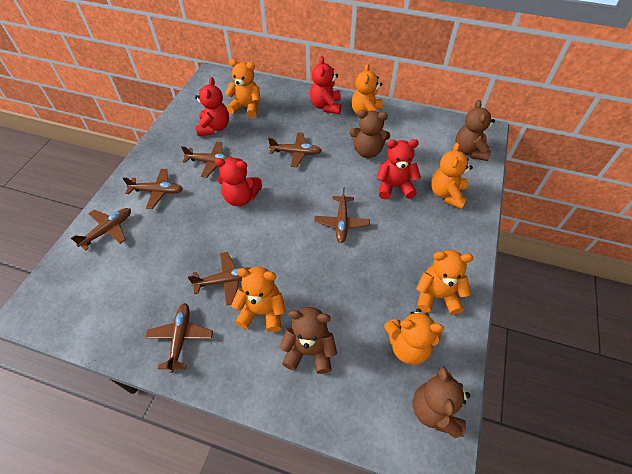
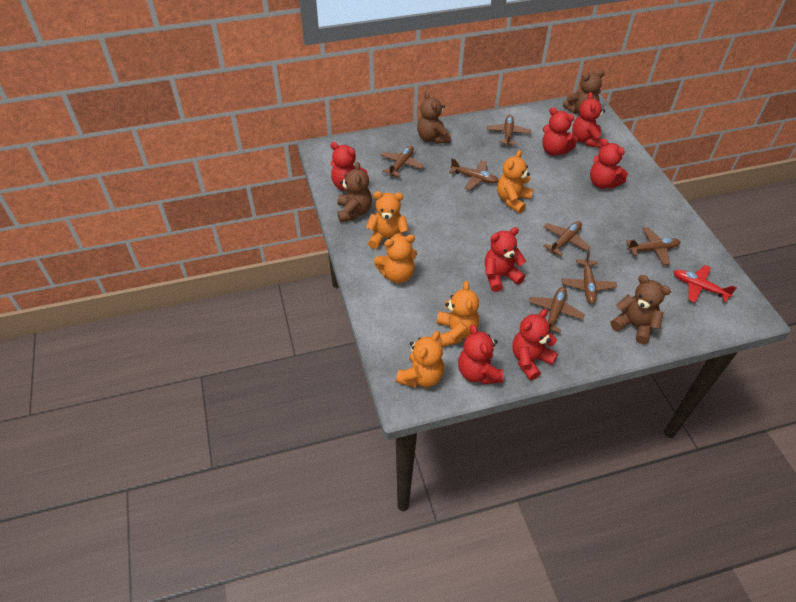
orange teddy bear: [225,59,261,118] [231,267,286,332] [352,63,383,115] [384,309,444,365] [416,250,473,315] [431,142,473,209] = 6 -> [366,191,409,249] [374,234,417,283] [396,331,444,388] [437,281,479,347] [497,150,533,213] = 5
red plane: none = 0 -> [673,265,737,303] = 1
red teddy bear: [195,77,229,136] [215,158,262,206] [310,56,341,114] [376,139,421,199] = 4 -> [330,142,369,191] [458,325,504,384] [485,227,526,292] [512,309,558,380] [542,107,578,156] [572,92,605,148] [590,138,628,189] = 7

